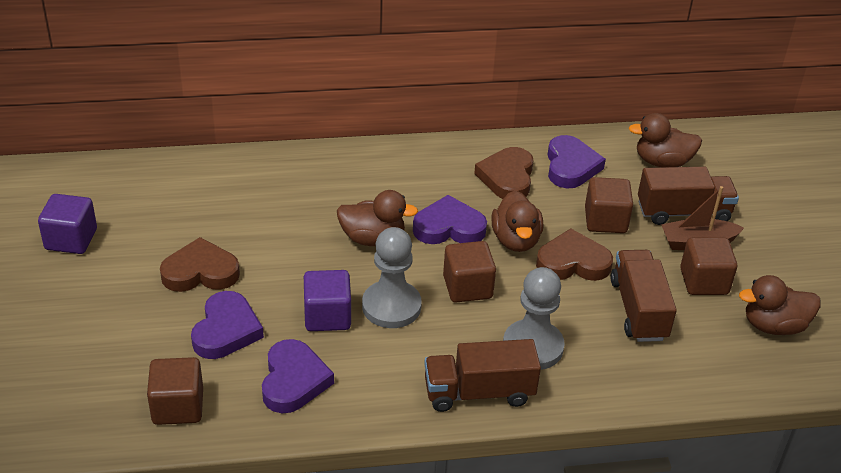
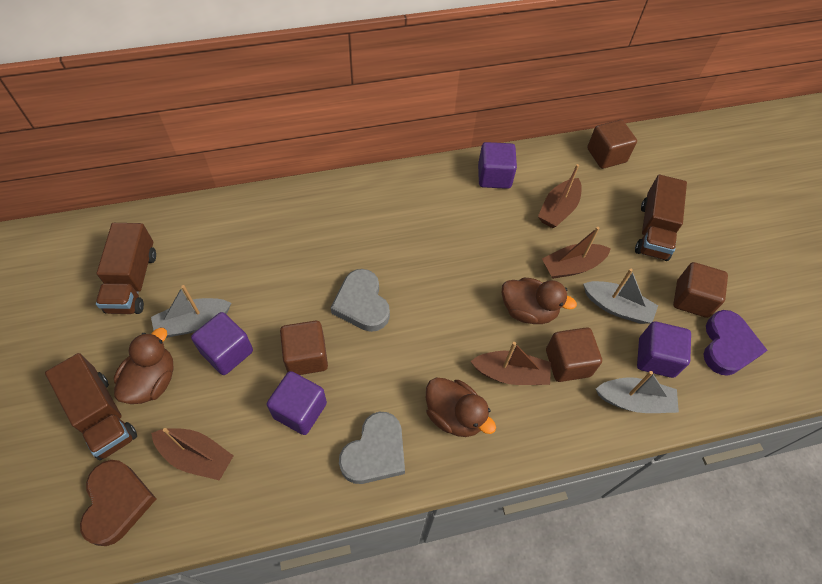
brown boat: [661,186,744,250] = 1 -> [151,428,234,481] [470,342,551,385] [538,164,582,228] [542,227,611,279] = 4
brown duck: [337,190,418,246] [491,191,543,252] [628,113,702,167] [739,275,821,335] = 4 -> [114,328,174,404] [426,378,496,437] [502,278,577,324] = 3
brown heart: [160,237,240,292] [474,147,534,199] [536,228,613,281] = 3 -> [80,460,156,546] = 1
grey boat: none = 0 -> [151,285,231,338] [583,269,658,324] [596,371,679,413] = 3
grey heart: none = 0 -> [331,269,390,332] [339,412,405,484] = 2
grey pawn: [362,227,422,328] [503,267,565,370] = 2 -> none = 0
purple cube: [38,194,97,254] [304,270,351,331] = 2 -> [191,312,253,375] [267,371,327,435] [478,142,517,189] [637,321,691,378] = 4
purple heart: [191,291,264,359] [262,339,334,413] [413,195,487,244] [547,135,606,188] = 4 -> [704,310,768,376] = 1

